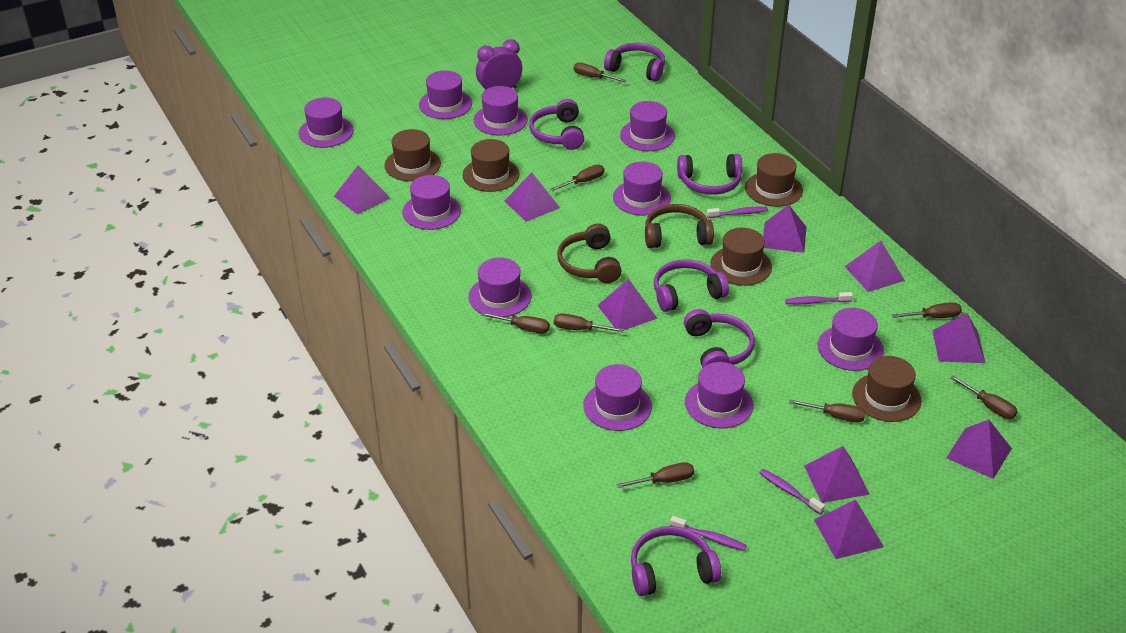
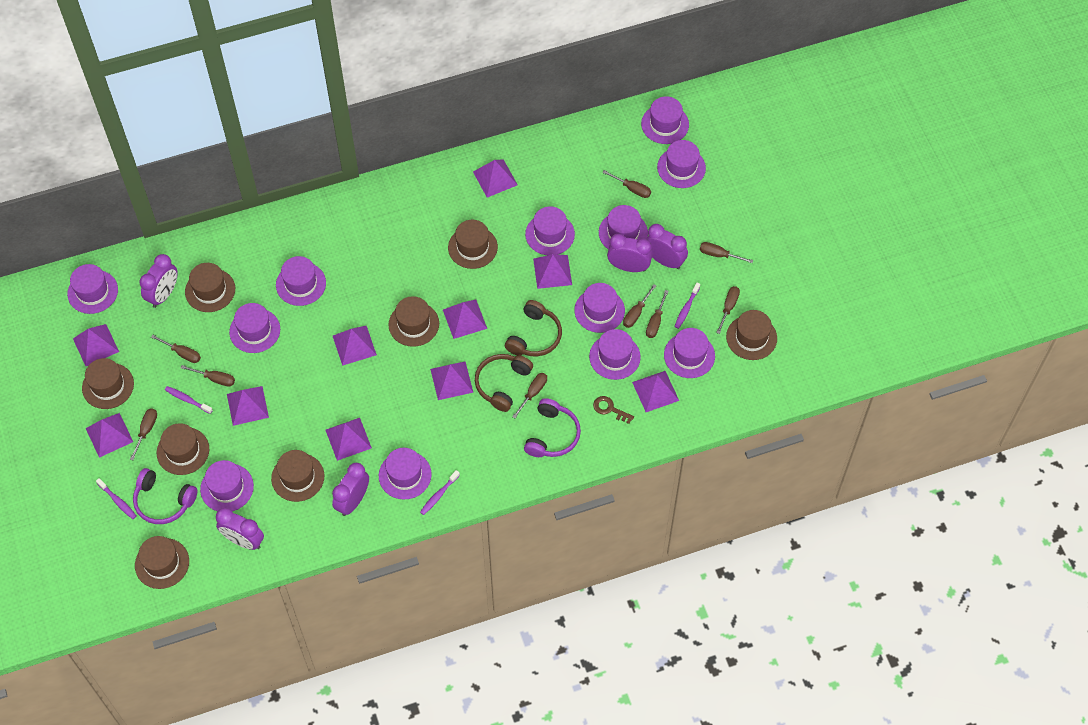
brown hat: [384,129,441,181] [463,139,519,192] [710,228,772,286] [745,153,803,207] [852,356,922,422] = 5 -> [82,358,134,409] [135,536,189,589] [156,423,209,475] [185,263,235,312] [271,450,324,502] [388,296,439,347] [448,220,498,269] [726,310,777,360] = 8
brown key: none = 0 -> [593,396,634,424] = 1
brown screwdriver: [481,312,550,334] [550,165,604,191] [554,313,624,332] [574,63,627,82] [617,462,694,488] [789,400,866,422] [892,302,962,318] [950,375,1018,419] = 8 -> [130,408,157,460] [151,335,201,363] [181,365,235,387] [512,373,547,418] [602,170,651,198] [623,284,656,328] [646,290,669,338] [700,242,753,263] [716,286,740,334] = 9
purple clock: [476,39,522,90] = 1 -> [139,254,178,308] [216,508,264,550] [332,463,369,516] [607,234,652,272] [646,224,688,269] = 5
purple hat: [299,97,354,148] [402,175,461,230] [419,71,472,119] [468,258,532,317] [474,86,528,136] [583,364,652,431] [613,161,671,215] [620,101,675,151] [685,362,753,429] [818,308,884,371] = 10 -> [67,264,118,314] [200,460,254,511] [229,303,280,353] [276,256,326,306] [379,448,432,500] [525,206,575,255] [574,283,625,333] [589,329,641,380] [599,205,648,250] [641,96,689,144] [657,140,706,188] [664,328,715,378] = 12
purple headphones: [529,99,584,150] [604,43,665,82] [631,526,721,596] [654,259,729,312] [677,154,742,195] [684,309,755,368] = 6 -> [133,468,197,524] [524,398,581,457] = 2
purple pyramid: [334,165,390,215] [505,172,560,222] [597,279,658,330] [763,205,807,253] [804,446,869,503] [814,499,884,559] [845,241,905,292] [932,313,985,363] [946,419,1012,479] = 9 -> [73,324,119,366] [86,413,133,458] [227,386,269,426] [326,418,372,461] [333,326,377,366] [430,361,473,400] [443,300,487,339] [473,159,518,197] [533,254,572,289] [632,371,679,412] = 10

